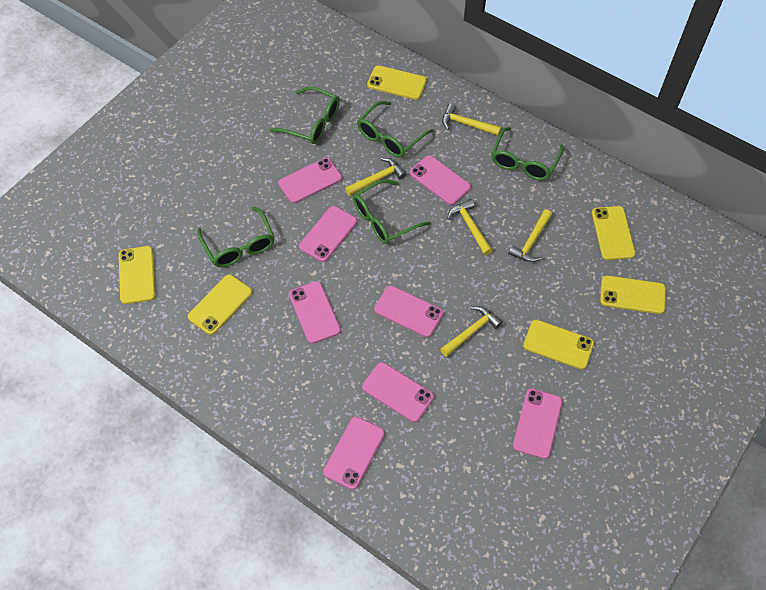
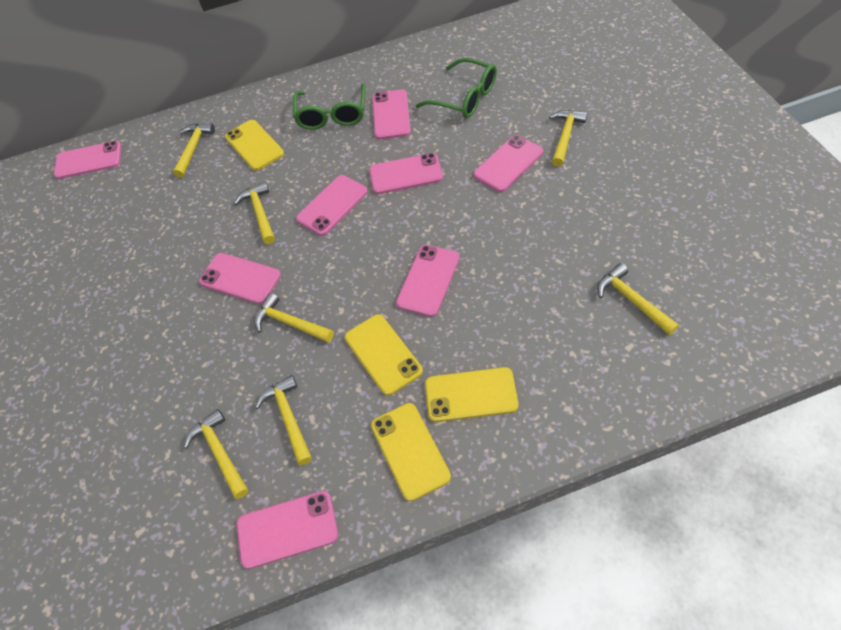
green glasses: [197,207,274,267] [270,87,340,144] [353,179,431,244] [357,101,434,158] [492,127,564,180] = 5 -> [293,84,366,130] [416,58,497,118] = 2
yellow hammer: [345,158,406,196] [440,306,502,357] [442,104,501,136] [447,199,493,255] [508,209,552,262] = 5 -> [173,123,215,178] [184,409,248,499] [234,182,275,244] [254,293,334,343] [255,375,312,465] [549,110,587,167] [597,263,679,335] = 7
yellow phone: [119,246,155,304] [188,274,252,335] [367,65,427,100] [523,320,594,369] [592,206,636,260] [600,275,666,314] = 6 -> [225,120,284,171] [345,314,423,396] [371,403,451,501] [425,367,518,422] = 4

